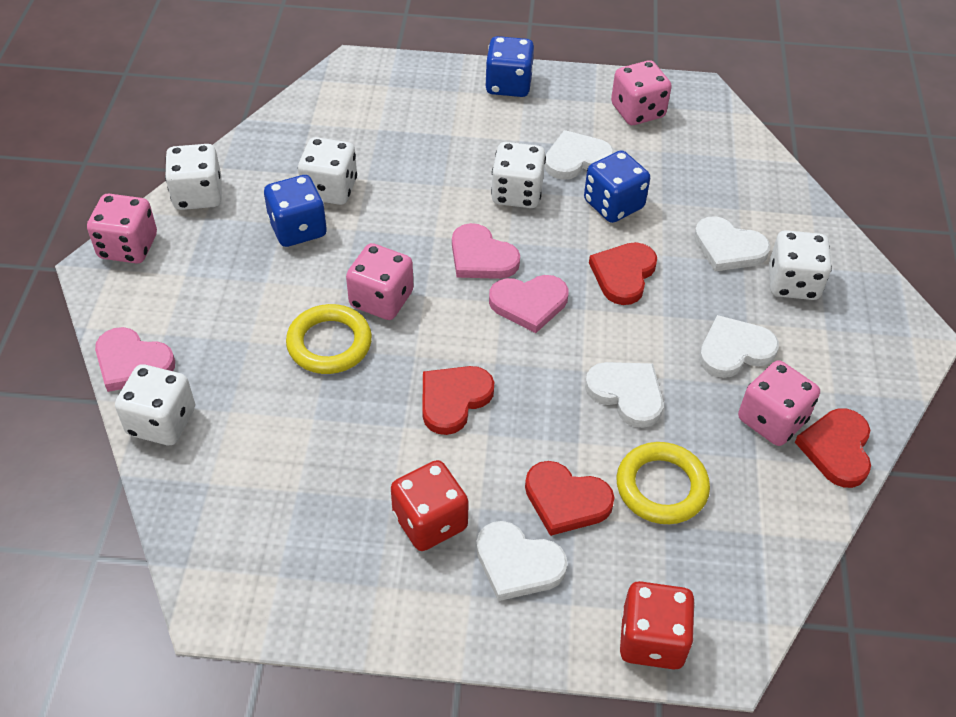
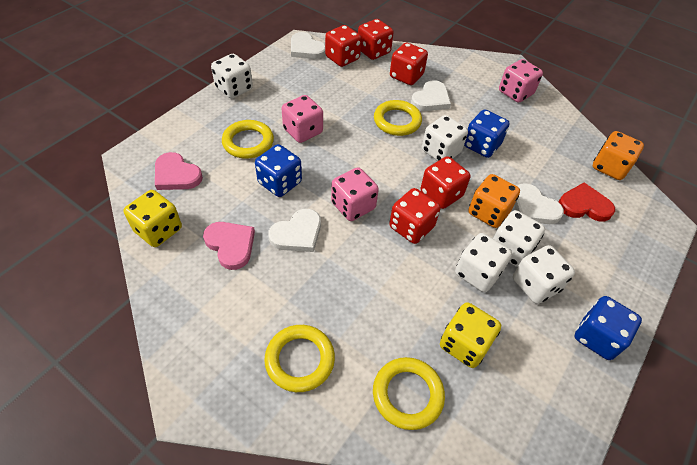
orange dice: none = 0 -> [469,174,520,228] [593,131,644,180] = 2
pink dice: [87,194,157,264] [346,243,414,320] [611,60,672,125] [738,360,820,446] = 4 -> [282,95,323,143] [331,167,379,221] [499,59,543,103] = 3
pink heart: [95,327,175,392] [452,223,520,279] [489,275,569,333] = 3 -> [155,152,203,190] [203,222,255,270] = 2
red dice: [391,460,469,551] [620,581,695,670] = 2 -> [325,25,362,67] [358,19,394,60] [389,188,441,244] [390,43,428,85] [421,156,470,209] = 5
red heart: [422,366,494,435] [525,461,615,536] [589,242,657,305] [795,408,871,488] = 4 -> [559,183,615,222] = 1
white heart: [476,521,568,601] [544,130,614,180] [585,362,663,428] [694,216,770,271] [699,315,779,378] = 5 -> [268,209,321,252] [291,32,326,59] [411,80,451,111] [514,183,564,224] = 4
yellow dice: none = 0 -> [123,190,182,247] [440,302,501,368] = 2
yellow ring: [286,304,372,374] [616,442,710,524] = 2 -> [222,120,274,159] [264,325,335,392] [373,357,445,430] [374,100,422,136] = 4

